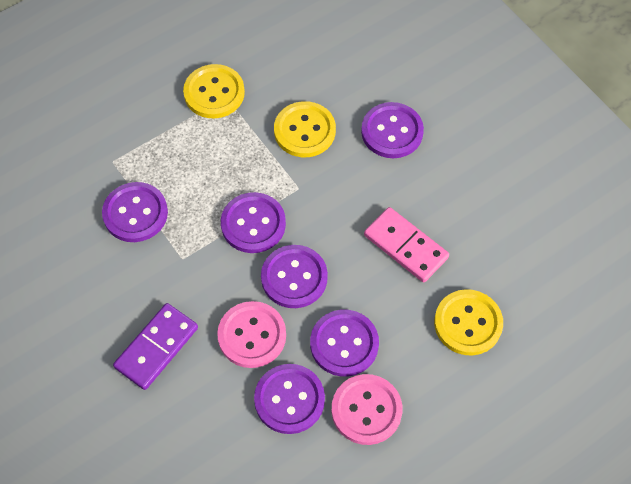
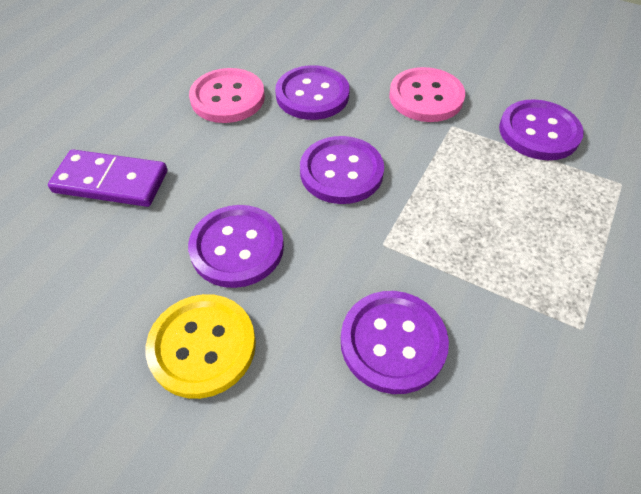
pink domino: [364,207,449,283] = 1 -> none = 0
purple button: [102,182,168,242] [221,192,286,253] [254,364,325,434] [261,245,328,308] [310,310,379,377] [361,102,424,158] = 6 -> [188,205,284,288] [275,65,350,120] [300,136,384,204] [341,291,449,394] [499,99,584,160] = 5
yellow button: [183,64,245,118] [274,101,336,157] [434,289,503,356] = 3 -> [146,294,256,399] = 1

